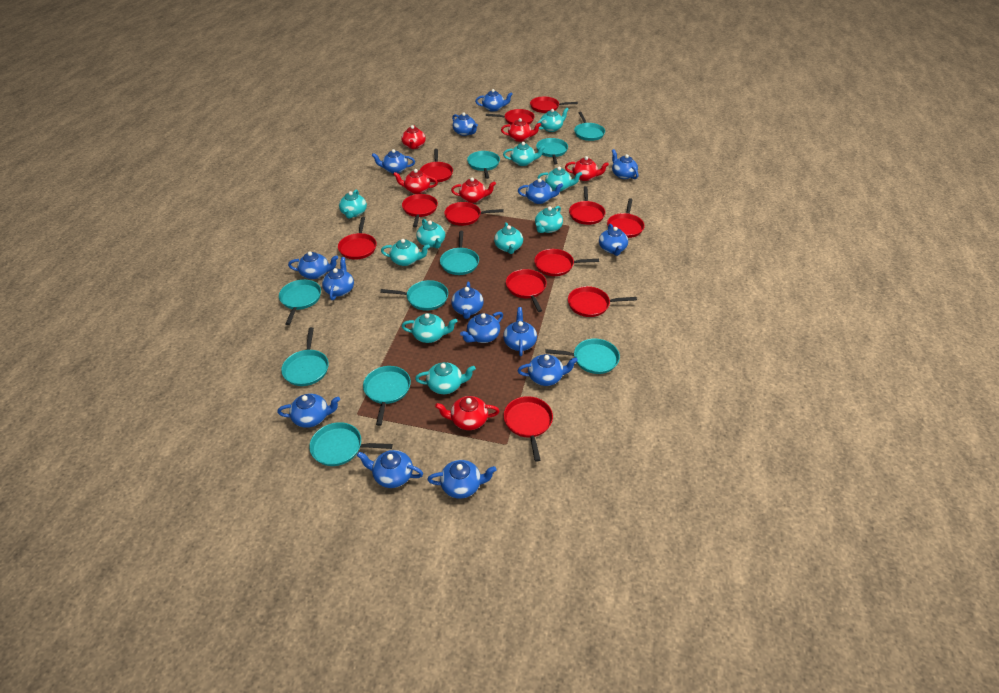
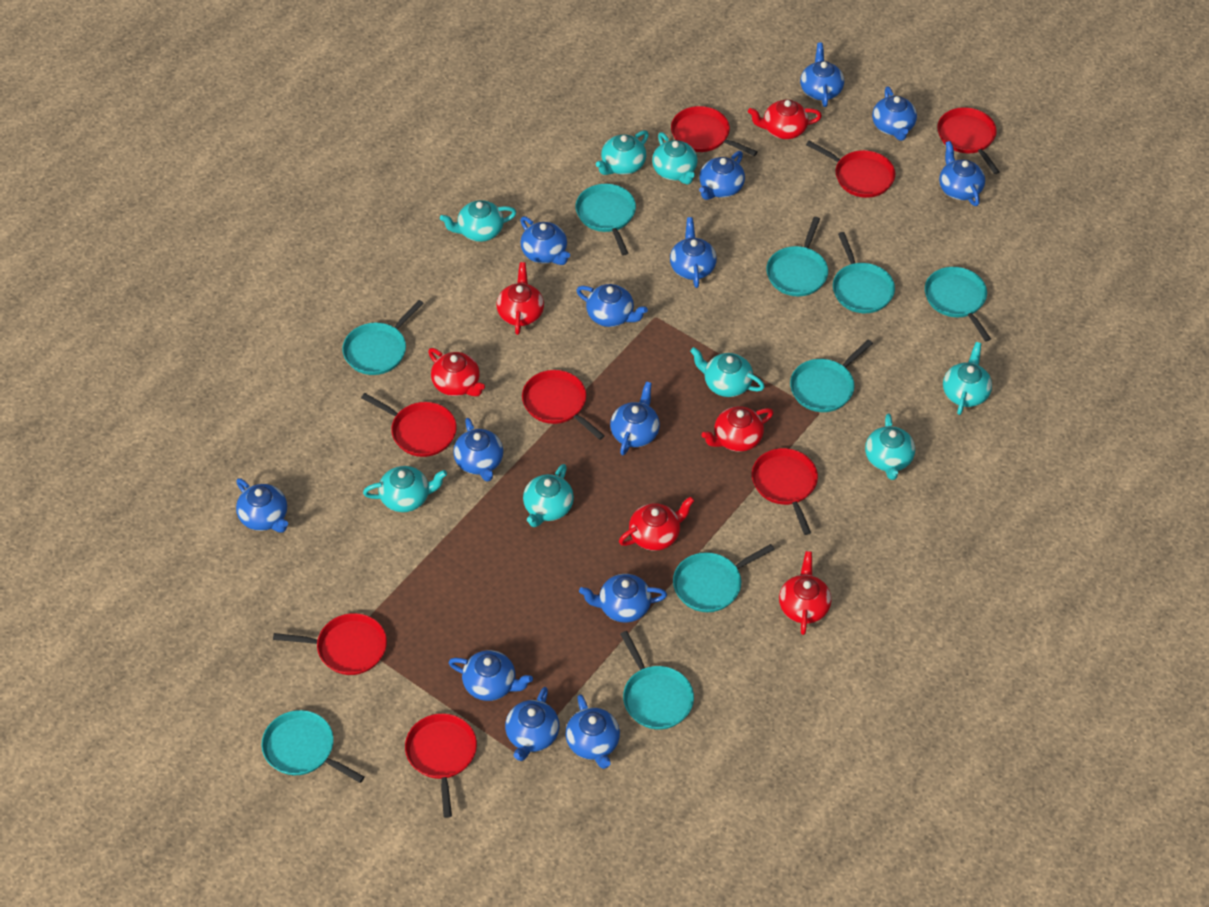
blue teapot: [277,394,340,428] [288,251,338,279] [322,257,354,300] [357,450,423,488] [372,149,415,174] [427,460,497,499] [451,282,484,319] [452,112,478,136] [460,312,503,343] [475,89,513,112] [503,307,537,356] [517,354,578,386] [518,178,563,204] [599,224,628,256] [612,149,638,179] = 15 -> [236,478,288,533] [448,650,533,701] [453,418,503,482] [505,687,559,761] [520,216,570,265] [566,694,620,769] [576,284,648,327] [579,574,667,623] [610,381,660,455] [670,217,717,288] [699,151,745,200] [800,43,844,107] [872,87,917,141] [939,141,985,206] = 14
red pan: [338,217,377,260] [402,194,438,227] [420,149,453,182] [444,202,504,226] [486,109,535,125] [504,396,553,462] [506,269,547,312] [530,96,578,113] [534,249,599,276] [568,286,637,317] [569,186,605,225] [607,198,644,238] = 12 -> [273,613,387,675] [361,393,457,457] [405,713,477,818] [522,370,605,440] [671,106,758,156] [752,448,818,535] [806,141,895,198] [938,107,999,174] = 8
turquoise pan: [279,280,321,325] [281,327,329,386] [309,422,393,466] [363,366,411,426] [380,280,448,311] [440,231,479,275] [467,151,500,179] [536,138,568,165] [545,339,620,374] [574,112,605,141] = 10 -> [261,710,365,783] [342,300,424,375] [575,184,636,255] [620,631,694,730] [673,544,775,612] [766,217,828,296] [790,340,873,412] [833,232,895,313] [925,267,991,342] = 9
turquoise teapot: [339,189,367,218] [381,239,430,266] [401,313,457,343] [415,362,476,394] [417,219,445,248] [494,222,523,254] [503,142,545,166] [535,206,563,233] [538,108,569,132] [538,166,582,192] = 10 -> [363,466,447,512] [440,200,517,242] [523,464,574,527] [596,130,649,175] [652,132,698,184] [690,347,765,397] [865,413,915,480] [943,342,992,415] = 8

